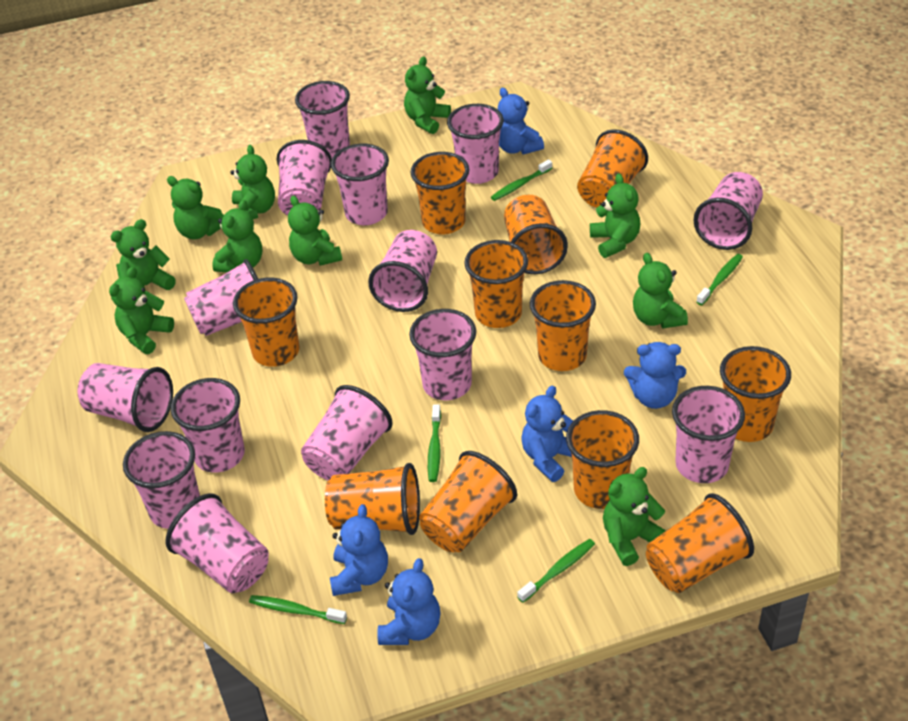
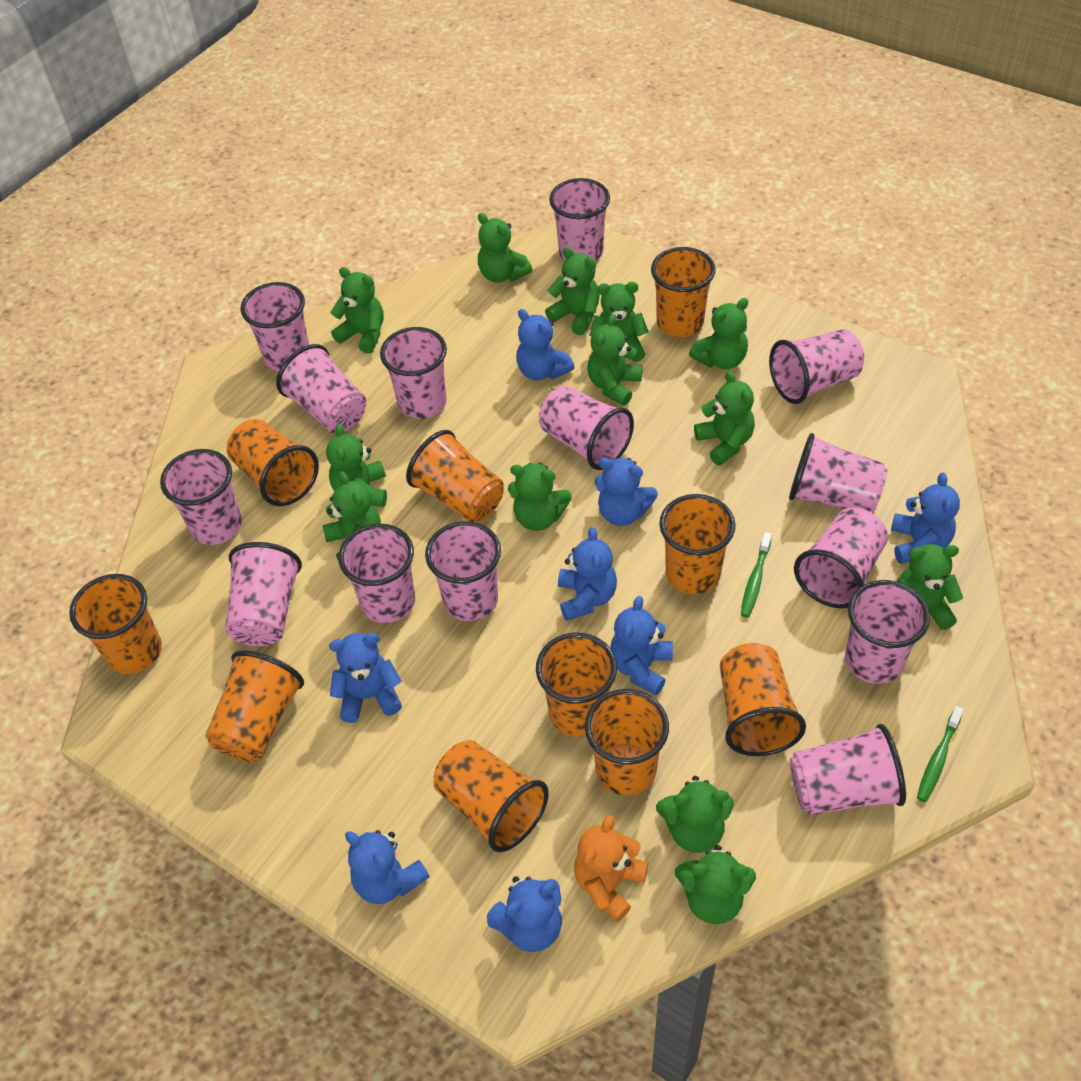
blue teddy bear: [330,504,388,596] [377,558,441,645] [497,88,544,154] [521,386,573,482] [624,342,686,409] = 5 -> [329,633,402,723] [345,830,430,904] [487,876,562,952] [516,309,574,380] [558,527,617,621] [595,457,658,526] [610,596,673,695] [891,473,960,564] = 8
green teddy bear: [109,267,174,354] [111,219,176,292] [167,176,224,239] [212,200,262,272] [231,145,275,219] [288,196,342,266] [404,56,451,134] [590,174,640,258] [603,467,666,566] [633,253,688,328] = 10 -> [323,471,381,559] [326,423,387,507] [330,267,384,354] [478,213,532,283] [508,462,572,531] [545,247,600,335] [588,314,643,406] [589,282,648,362] [656,776,734,853] [675,845,756,924] [689,298,748,369] [694,370,755,465] [897,544,963,630] = 13
green toothbrush: [249,595,347,624] [428,404,441,482] [491,159,552,201] [517,539,595,603] [696,254,743,305] = 5 -> [741,532,772,618] [917,706,964,802] = 2
orange cup: [233,278,300,367] [325,463,420,535] [410,152,469,235] [419,451,517,552] [464,240,528,328] [504,195,568,274] [530,280,596,371] [566,410,639,509] [577,129,648,208] [646,493,754,593] [720,346,791,442] = 11 -> [69,574,162,674] [205,650,304,762] [227,419,319,506] [406,430,504,522] [434,740,549,852] [536,633,617,737] [585,689,669,795] [651,247,715,337] [659,494,735,594] [720,643,806,756] = 10
orange teddy bear: none = 0 -> [574,815,648,922] = 1

